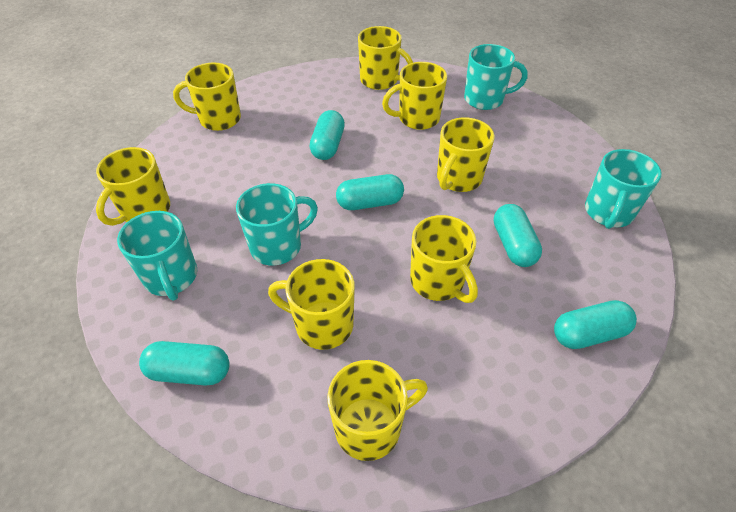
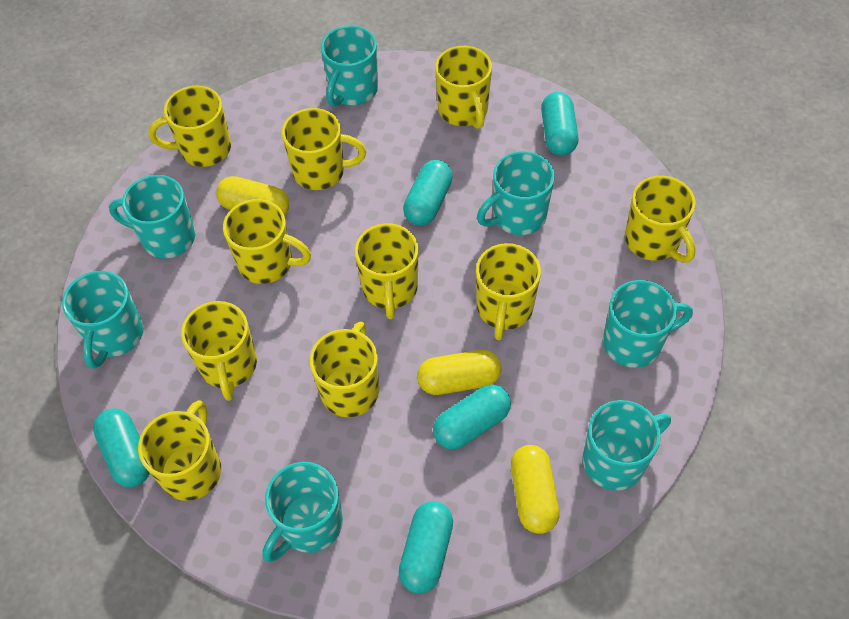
turquoise mug: [117,211,197,301] [236,183,318,266] [464,44,528,110] [585,149,661,229] = 4 -> [62,271,144,369] [109,175,195,259] [262,462,343,562] [321,26,378,107] [477,151,555,235] [583,400,671,491] [603,280,693,368] = 7
yellow capsule: none = 0 -> [216,176,289,216] [417,350,502,395] [511,445,560,534] = 3
yellow mug: [96,147,170,226] [173,62,241,131] [268,259,355,350] [327,360,428,461] [358,26,413,90] [382,62,447,130] [410,215,478,303] [437,117,495,192] = 8 -> [138,400,221,501] [148,85,231,167] [181,301,257,401] [223,199,311,284] [282,108,366,190] [310,322,379,417] [355,223,419,319] [435,46,492,129] [476,243,541,340] [625,176,696,263] = 10

